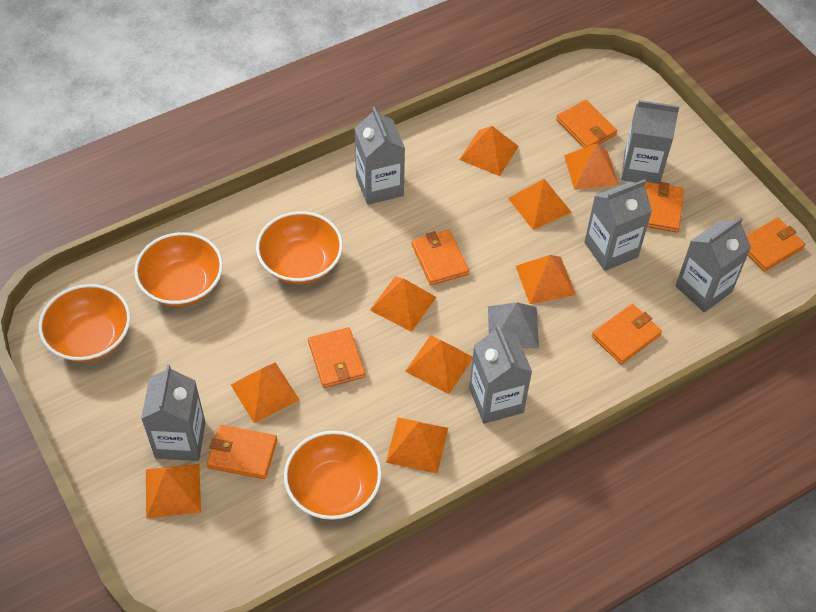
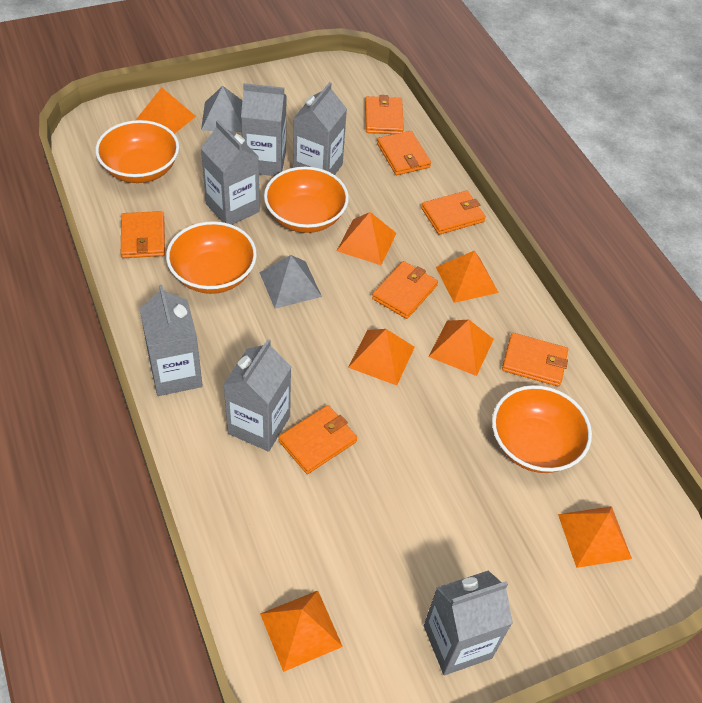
grey pyramid: [488,302,539,348] = 1 -> [201,86,243,132] [259,255,322,309] = 2
orange pyramid: [146,464,201,518] [231,362,300,423] [370,276,436,332] [386,417,448,474] [405,335,473,394] [459,126,519,176] [508,179,571,230] [516,255,576,304] [564,143,618,190] = 9 -> [136,87,196,134] [260,591,343,672] [337,212,397,265] [348,329,415,385] [429,320,494,376] [436,251,499,303] [558,506,632,568] = 7

